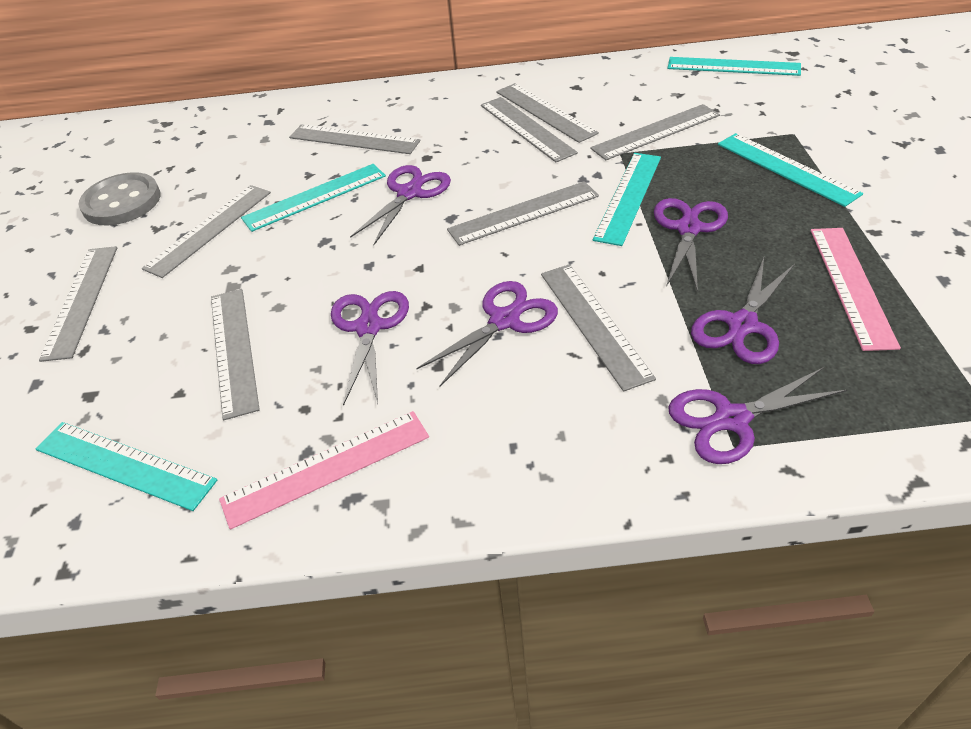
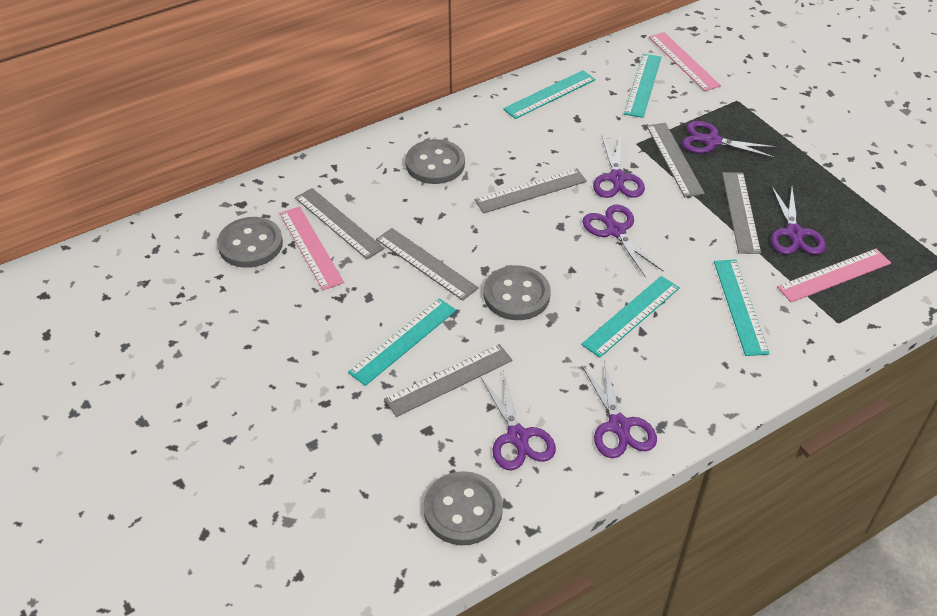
grey button: [78,172,161,226] = 1 -> [217,217,283,268] [405,139,465,184] [424,471,503,545] [484,265,551,320] = 4
grey ruler: [39,246,117,362] [142,185,271,278] [211,289,260,420] [289,124,420,154] [447,181,599,246] [481,97,578,162] [496,83,599,143] [541,264,656,392] [590,104,720,160] = 9 -> [295,188,385,259] [376,228,479,301] [384,344,513,417] [475,168,587,214] [647,123,705,197] [722,172,761,254] = 6
pink ruler: [219,411,429,530] [811,228,901,351] = 2 -> [279,206,344,290] [649,32,721,91] [777,248,891,302] = 3

